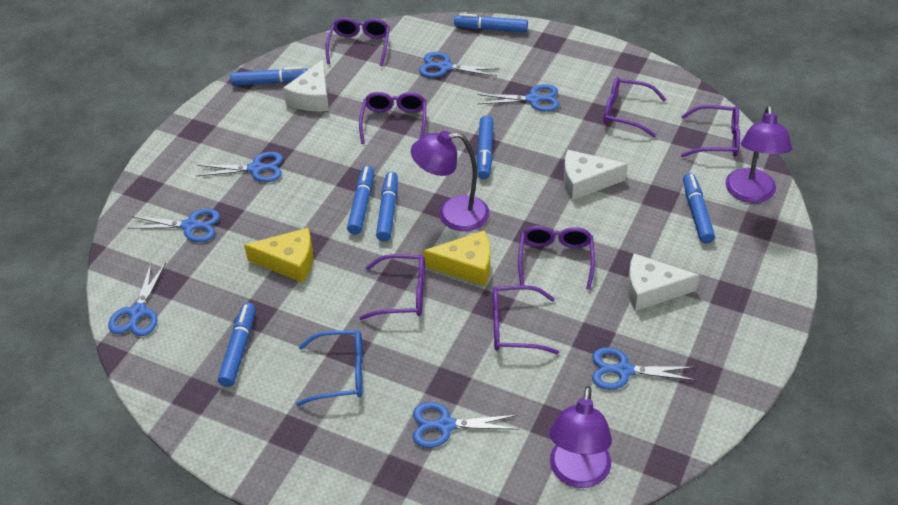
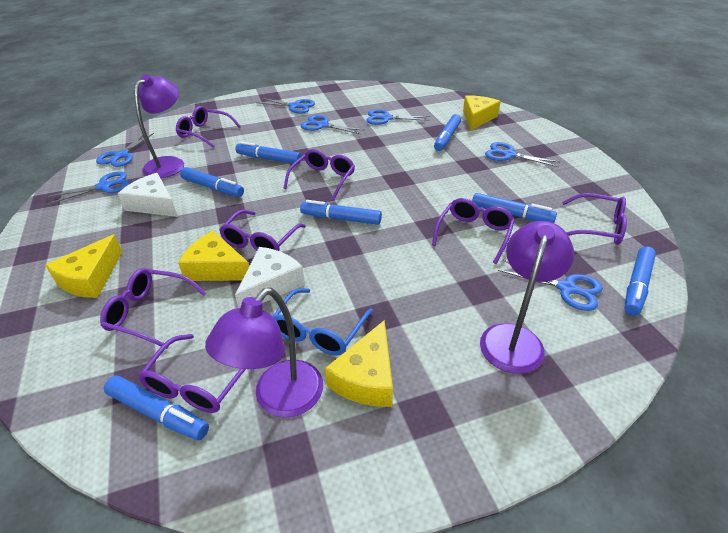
white cheese: [283,60,329,111] [564,150,628,200] [627,253,699,311] = 3 -> [118,173,178,217] [235,247,305,308] = 2
yellow cheese: [244,228,313,283] [423,230,490,286] = 2 -> [45,234,122,298] [178,231,249,281] [325,320,393,407] [463,95,501,131] = 4

